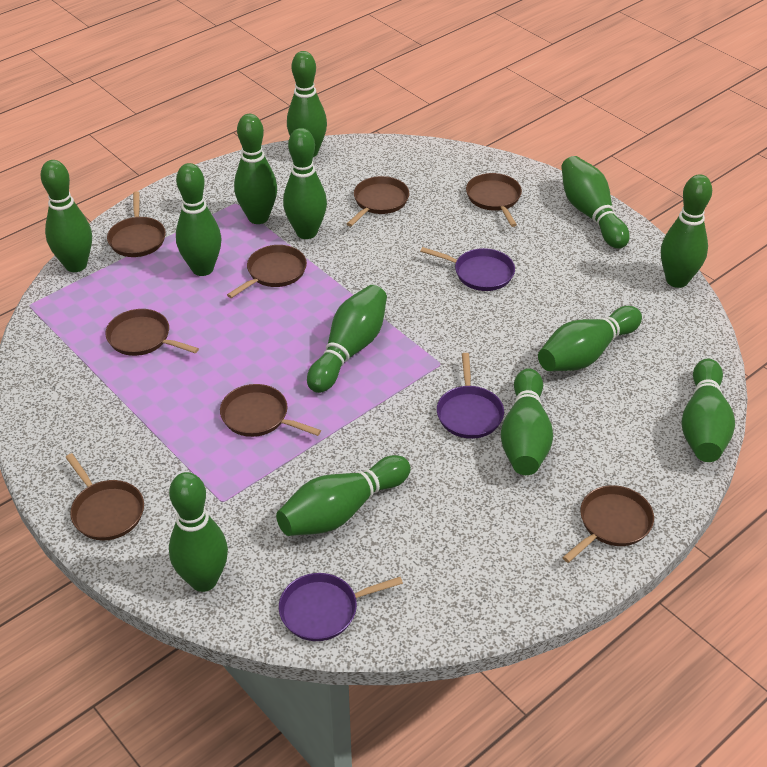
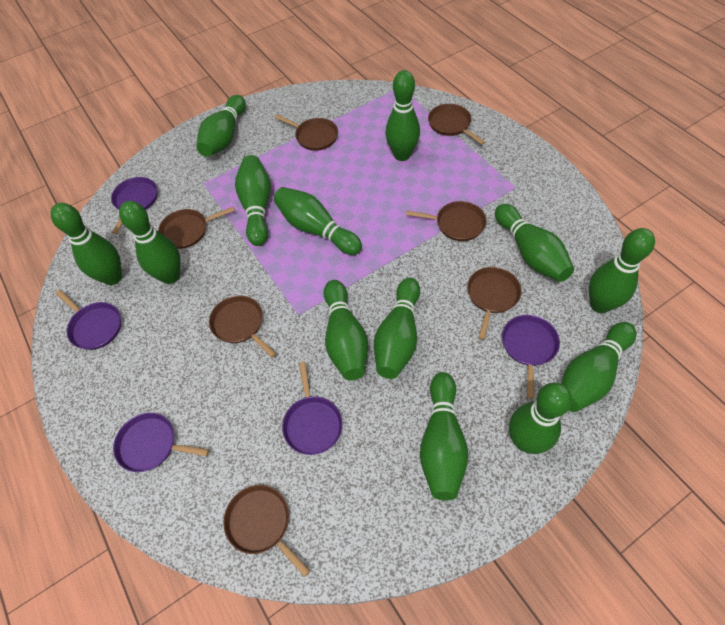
brown pan: [65,453,144,540] [105,309,199,356] [107,191,166,257] [220,384,321,437] [227,245,307,298] [347,176,409,227] [466,173,522,227] [562,485,654,563] = 8 -> [158,207,235,249] [209,295,276,358] [223,485,310,577] [274,114,338,151] [406,201,487,241] [428,104,485,145] [467,267,522,340] = 7
purple pan: [279,573,403,641] [420,247,515,291] [437,353,504,439] = 3 -> [55,290,121,350] [111,177,158,234] [113,413,209,472] [282,362,343,455] [502,315,560,399] = 5

